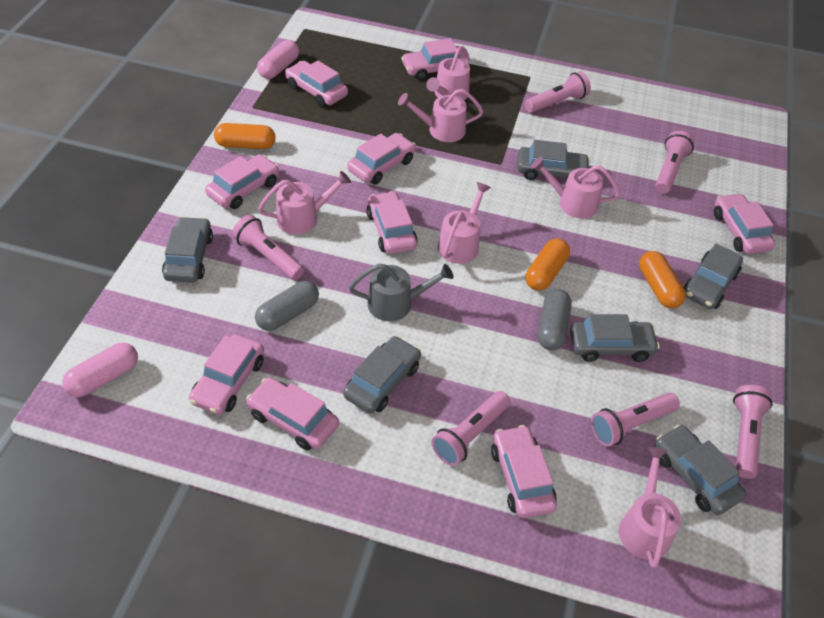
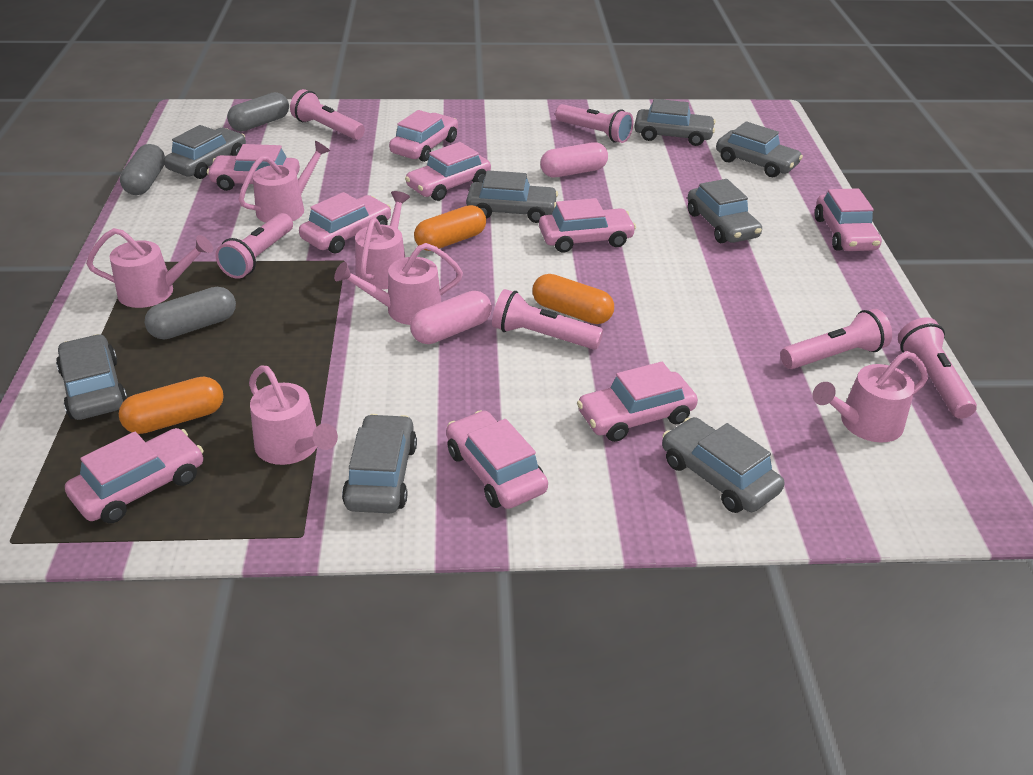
grey capsule: [255,281,319,331] [538,289,572,351] = 2 -> [120,144,165,195] [145,287,236,339] [227,92,289,132] = 3
grey car: [162,217,213,282] [343,336,421,414] [517,140,590,181] [570,314,660,362] [655,425,746,515] [683,243,743,309] = 6 -> [56,334,127,420] [164,125,246,179] [342,414,417,513] [466,170,558,223] [634,99,716,146] [662,417,784,513] [688,179,762,243] [716,121,803,177] = 8
grey watering can: [349,264,453,321] = 1 -> none = 0

